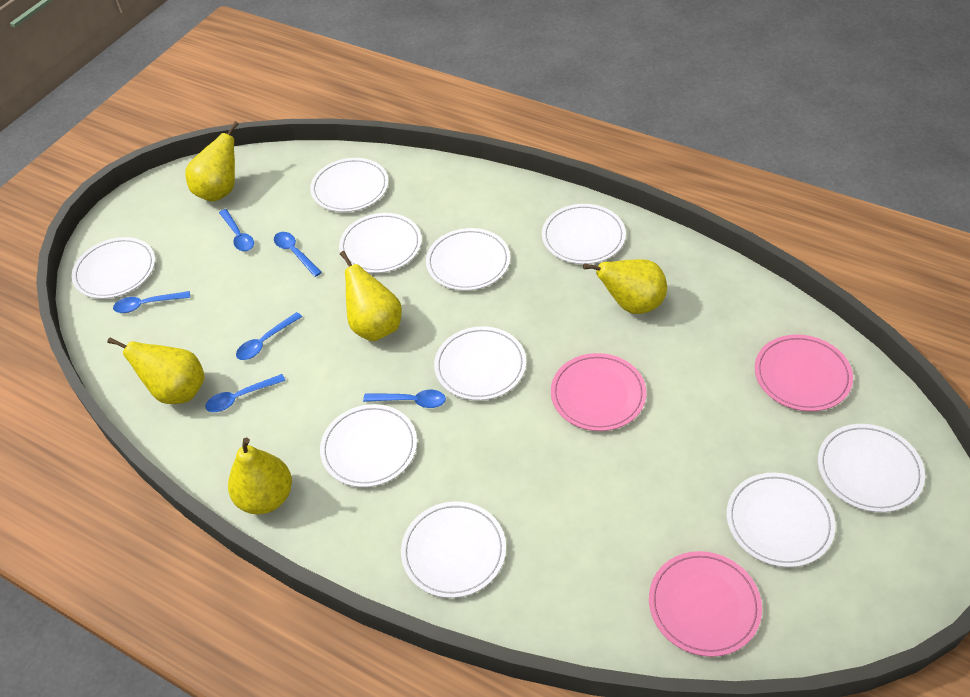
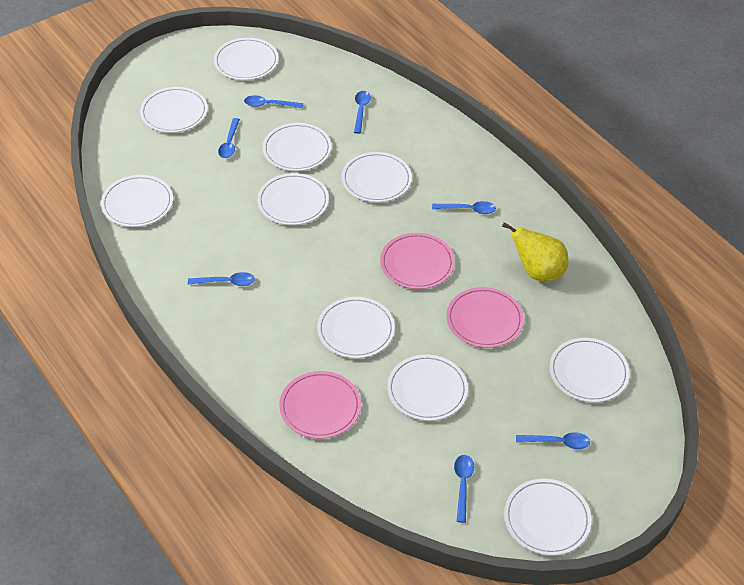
blue spoon: [113,291,190,313] [205,374,286,412] [219,209,254,251] [236,312,302,360] [274,232,322,277] [363,390,446,408] = 6 -> [188,272,255,286] [218,118,240,158] [244,95,303,108] [354,91,371,134] [432,201,496,214] [454,455,474,523] [516,432,590,449] = 7
yellow pear: [107,337,205,404] [185,121,239,202] [228,438,292,514] [340,251,402,341] [583,259,667,314] = 5 -> [502,222,568,282] = 1

